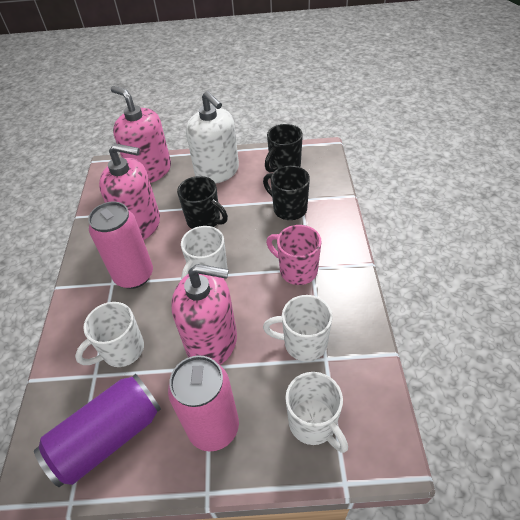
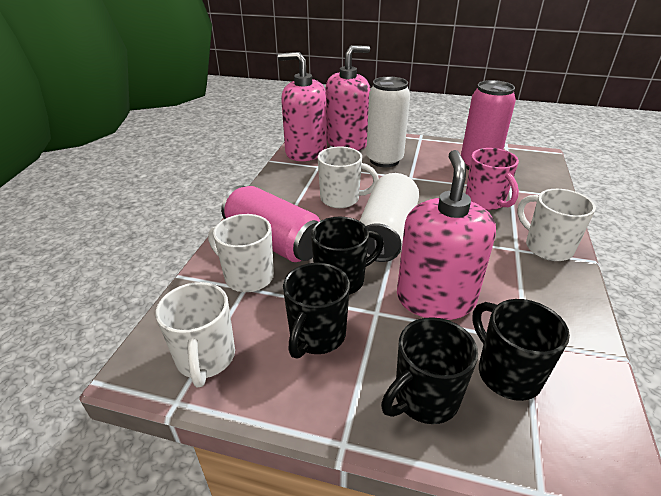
black mug: [177,176,228,229] [263,166,310,220] [265,124,303,172] = 3 -> [283,263,350,359] [311,217,384,295] [381,317,478,424] [472,299,570,401] = 4
purple can: [34,374,161,487] = 1 -> none = 0
white can: none = 0 -> [360,173,419,262] [366,77,410,167] = 2
white soap dispenser: [186,91,239,184] = 1 -> none = 0

